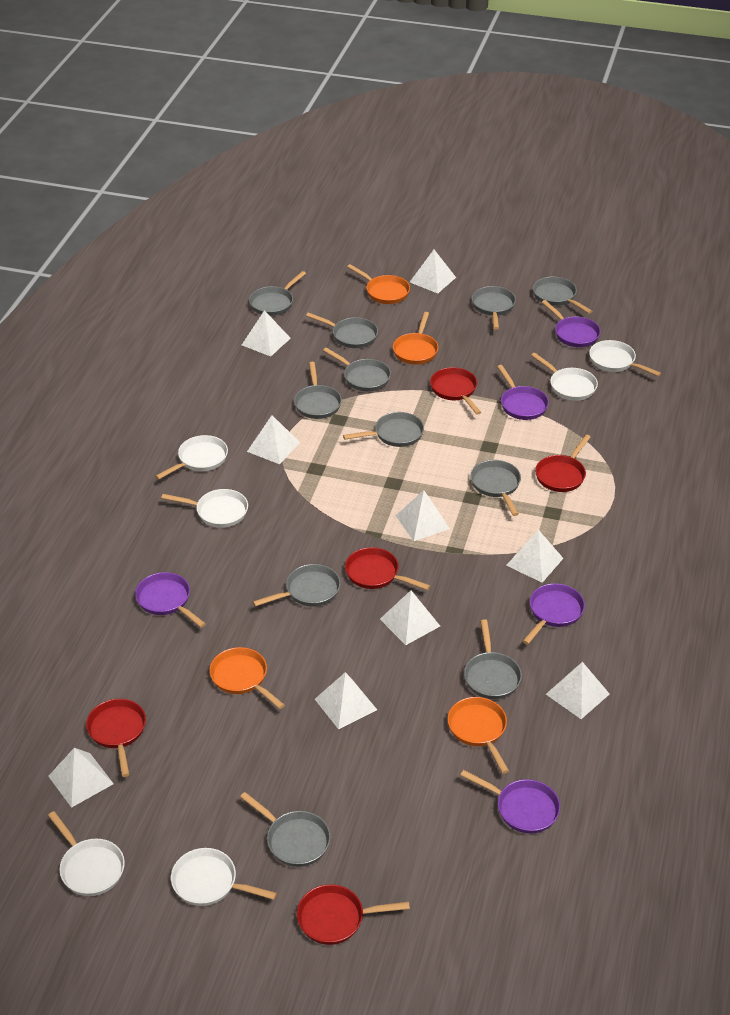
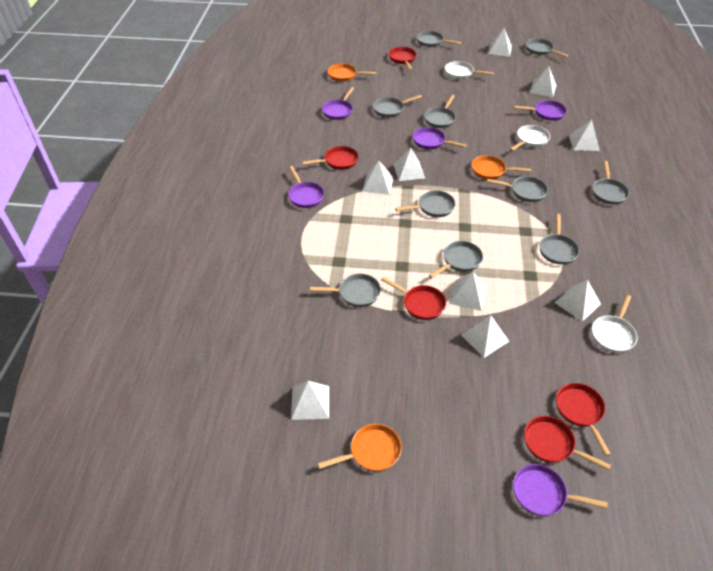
grey pan: [240,792,331,867] [249,271,306,316] [253,564,340,607] [294,362,342,419] [306,312,378,348] [323,347,391,391] [343,412,424,447] [464,619,522,699] [470,460,521,516] [472,286,516,330] [533,277,592,314] = 11 -> [310,274,381,307] [373,95,422,117] [395,190,455,217] [417,31,461,47] [424,95,456,128] [429,241,483,278] [487,176,548,202] [526,38,569,57] [539,214,579,265] [592,161,629,204] = 10
orange pan: [209,647,285,709] [347,264,410,304] [393,312,439,365] [448,697,509,774] = 4 -> [317,424,402,471] [328,63,376,82] [472,155,531,179] = 3
white pan: [48,811,125,896] [155,435,228,480] [161,489,248,528] [171,848,277,906] [531,353,598,401] [589,340,661,376] = 6 -> [445,61,494,79] [510,125,550,151] [592,295,638,353] = 3

